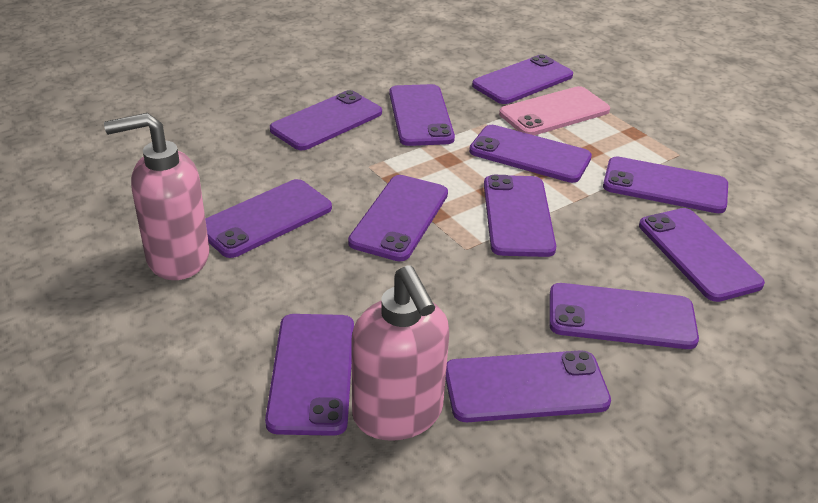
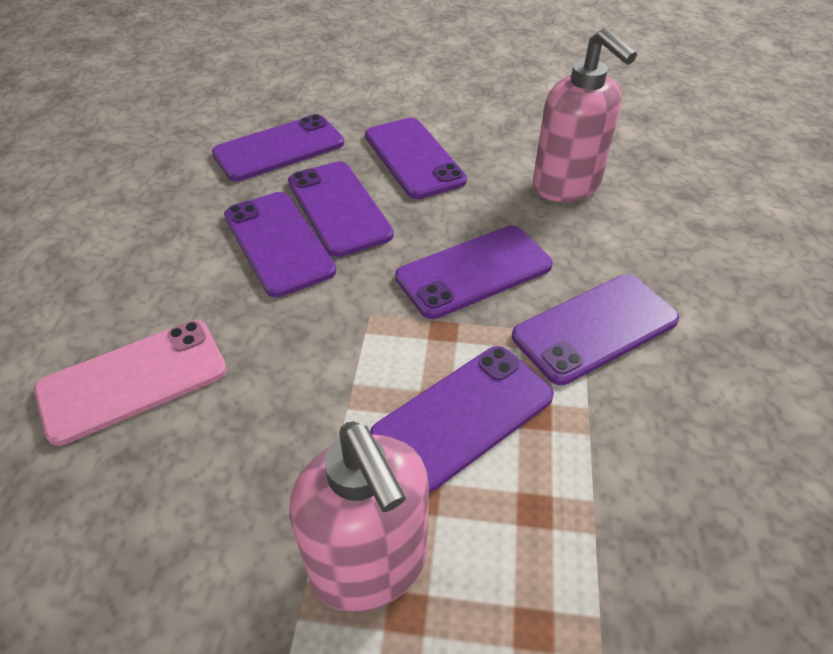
purple phone: [205,179,332,258] [265,314,354,436] [270,90,382,150] [348,175,448,261] [389,84,455,146] [446,350,611,422] [469,125,592,183] [472,54,573,104] [484,175,556,257] [549,283,699,349] [603,156,728,213] [639,208,765,302] = 12 -> [212,114,344,181] [224,192,337,297] [288,161,394,257] [365,118,467,199] [370,346,554,493] [395,225,553,319] [512,274,679,385] = 7

